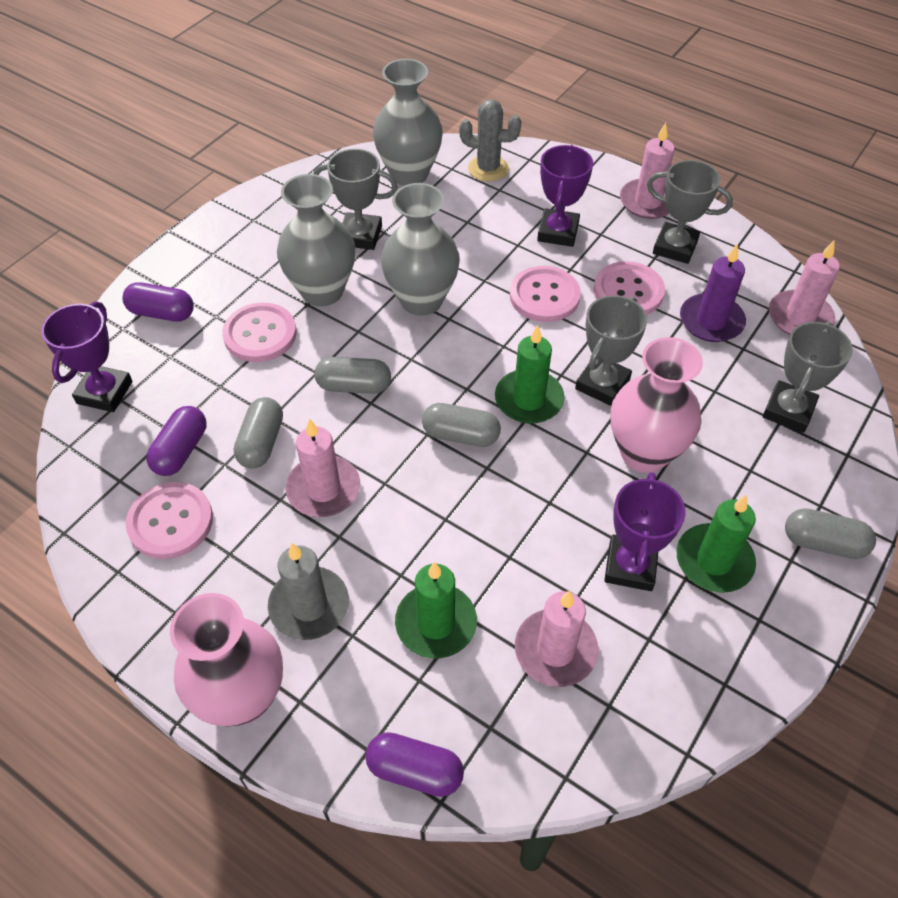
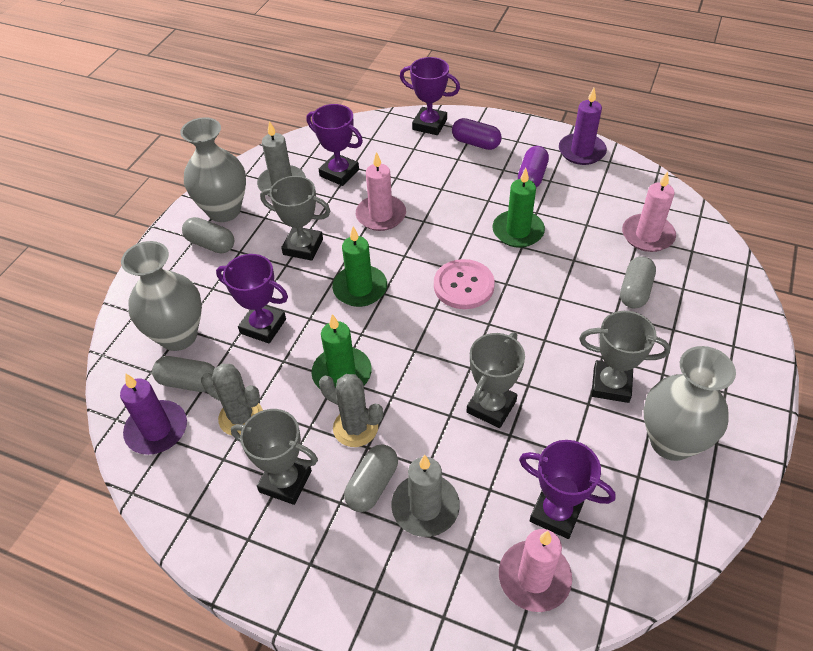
grey cactus: [459,99,522,182] = 1 -> [201,363,263,436] [319,374,383,447] = 2
grey candle: [268,543,349,640] = 1 -> [257,121,306,197] [391,455,460,537] = 2
pink button: [126,482,213,559] [222,303,297,362] [510,266,581,322] [594,261,665,315] = 4 -> [434,259,495,309] = 1
pink candle: [286,418,360,517] [515,591,598,687] [620,123,675,219] [769,241,840,335] = 4 -> [356,152,406,231] [499,529,572,612] [622,171,676,252] = 3
pink vase: [170,593,283,727] [610,337,703,473] = 2 -> none = 0
purple candle: [680,244,746,342] = 1 -> [120,374,187,455] [559,88,607,165] = 2
purple capsule: [122,282,194,321] [146,406,207,476] [365,732,464,797] = 3 -> [452,118,502,150] [518,146,549,187] = 2
purple trophy: [41,301,133,412] [537,145,593,247] [604,472,686,591] = 3 -> [216,254,288,344] [307,104,363,186] [400,57,460,135] [519,440,616,539] = 4

